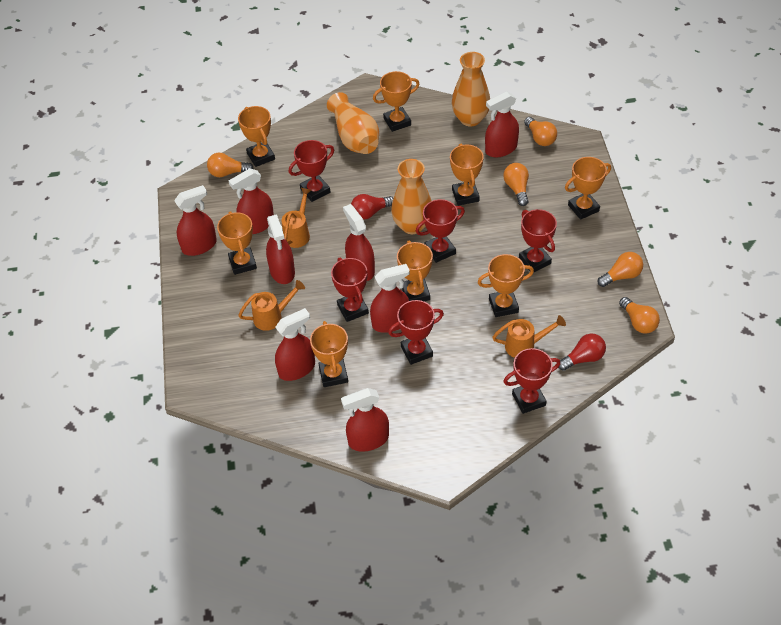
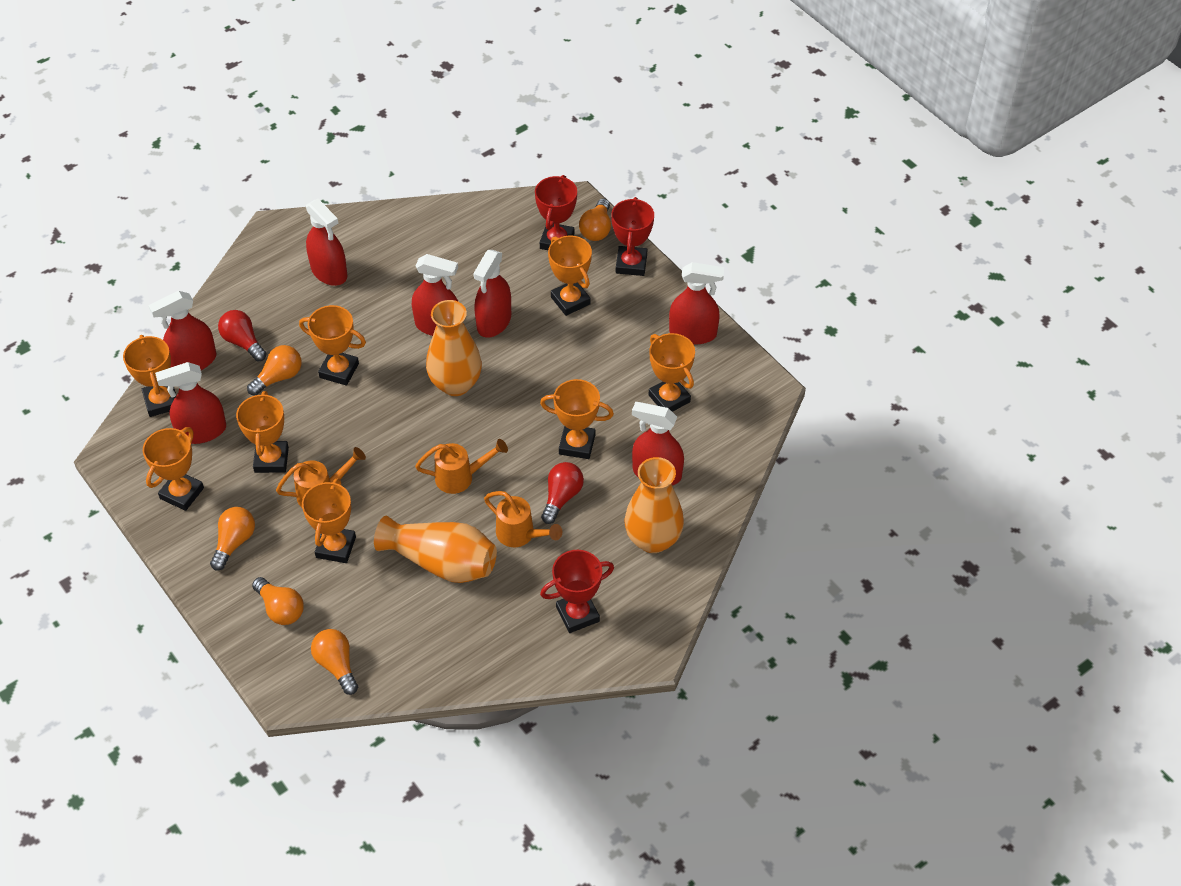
red spray bottle: [174,185,217,256] [229,168,274,234] [266,215,295,284] [275,308,315,381] [341,388,389,452] [343,204,375,281] [370,264,410,333] [485,91,519,157] = 8 -> [148,291,216,370] [155,362,226,444] [306,199,347,286] [412,254,458,336] [473,250,511,338] [632,402,684,485] [669,262,724,344] = 7
red trophy: [289,140,334,202] [331,258,369,322] [388,300,444,365] [416,199,465,263] [503,348,561,414] [519,209,557,272] = 6 -> [535,175,577,250] [540,550,614,633] [611,197,654,276] = 3

